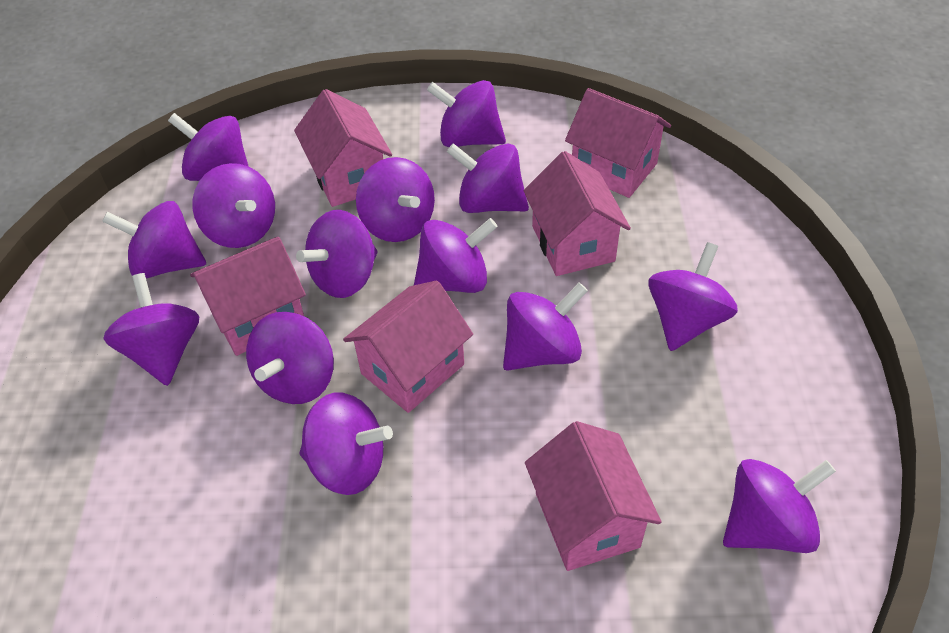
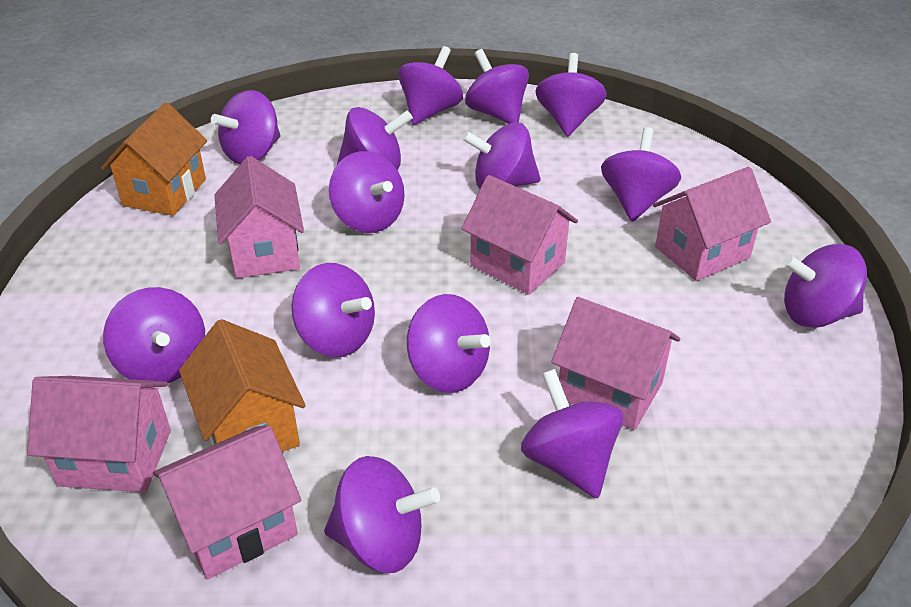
orange house: none = 0 -> [101,102,207,216] [179,319,306,452] = 2

